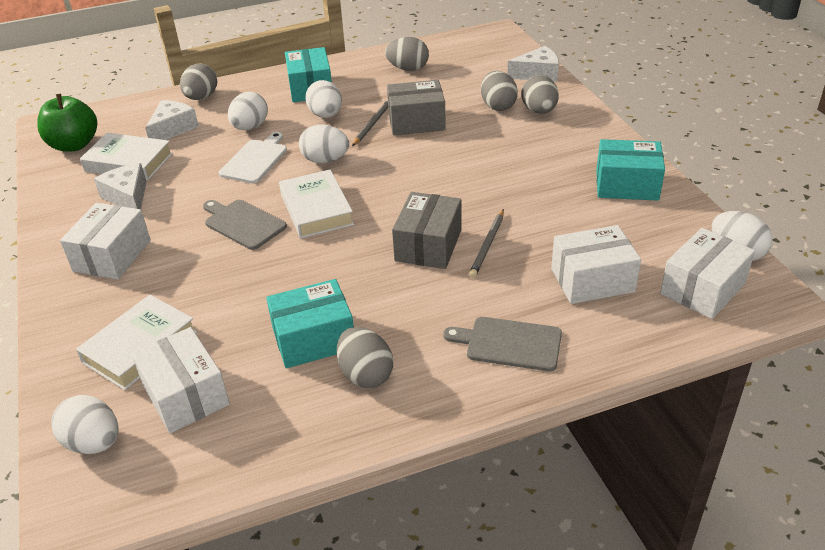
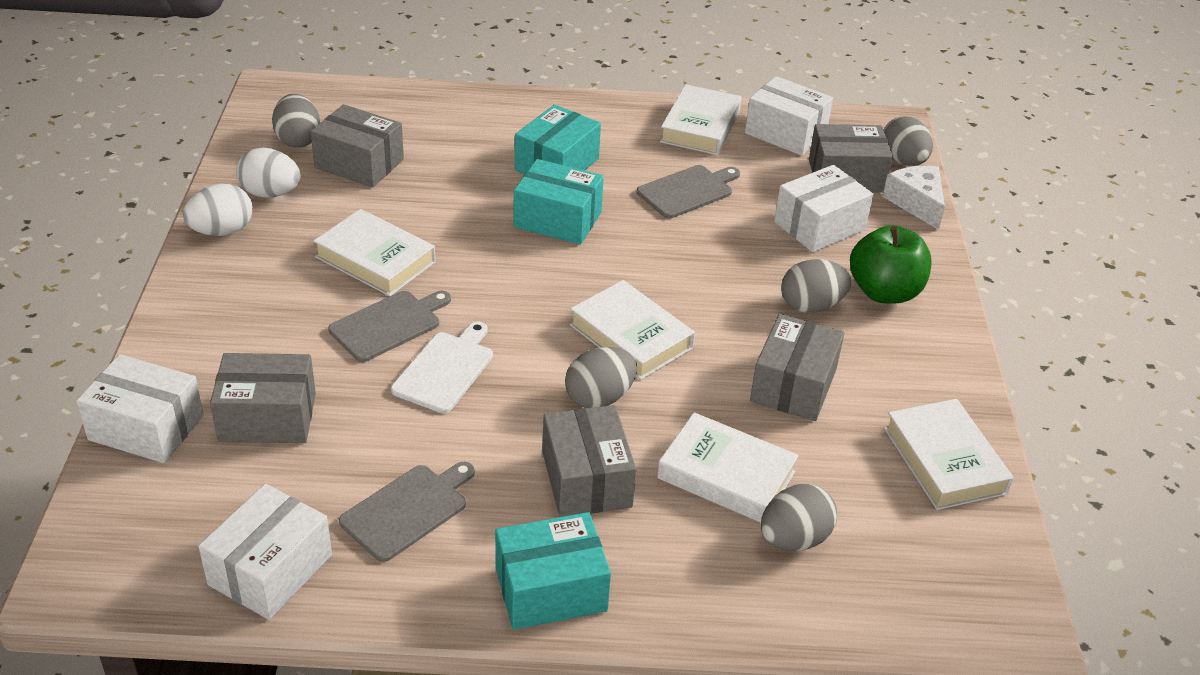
grey box: [387,80,446,135] [392,192,462,269] = 2 -> [210,353,316,443] [311,104,404,187] [542,405,636,517] [750,314,844,421] [809,124,893,193] = 5
grey cutting board: [203,200,287,250] [443,317,562,371] = 2 -> [328,291,451,362] [339,462,475,562] [637,165,740,218] = 3
grey pencil: [352,100,388,146] [469,209,504,277] = 2 -> none = 0
white book: [76,295,197,390] [80,133,173,181] [279,170,354,238] = 3 -> [313,209,435,296] [570,280,695,380] [657,412,799,523] [660,84,741,155] [884,399,1014,510] = 5
white cheese: [94,163,147,209] [145,100,199,140] [508,46,559,81] = 3 -> [882,165,945,230] = 1
white egg: [51,395,119,454] [228,92,268,130] [299,124,349,163] [305,80,342,118] [712,211,773,261] = 5 -> [183,184,253,236] [236,148,300,198] = 2

